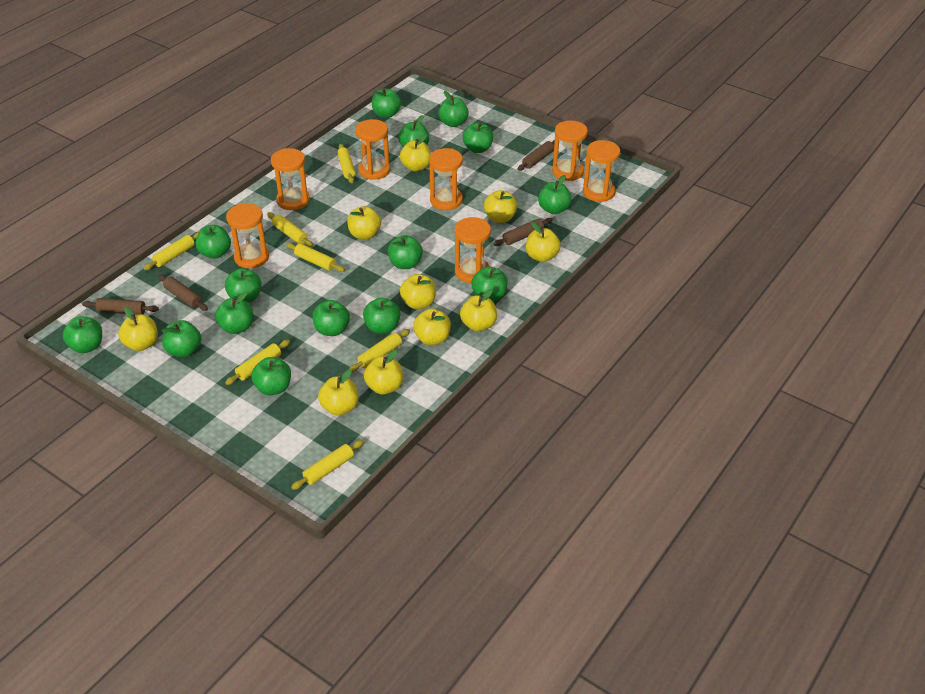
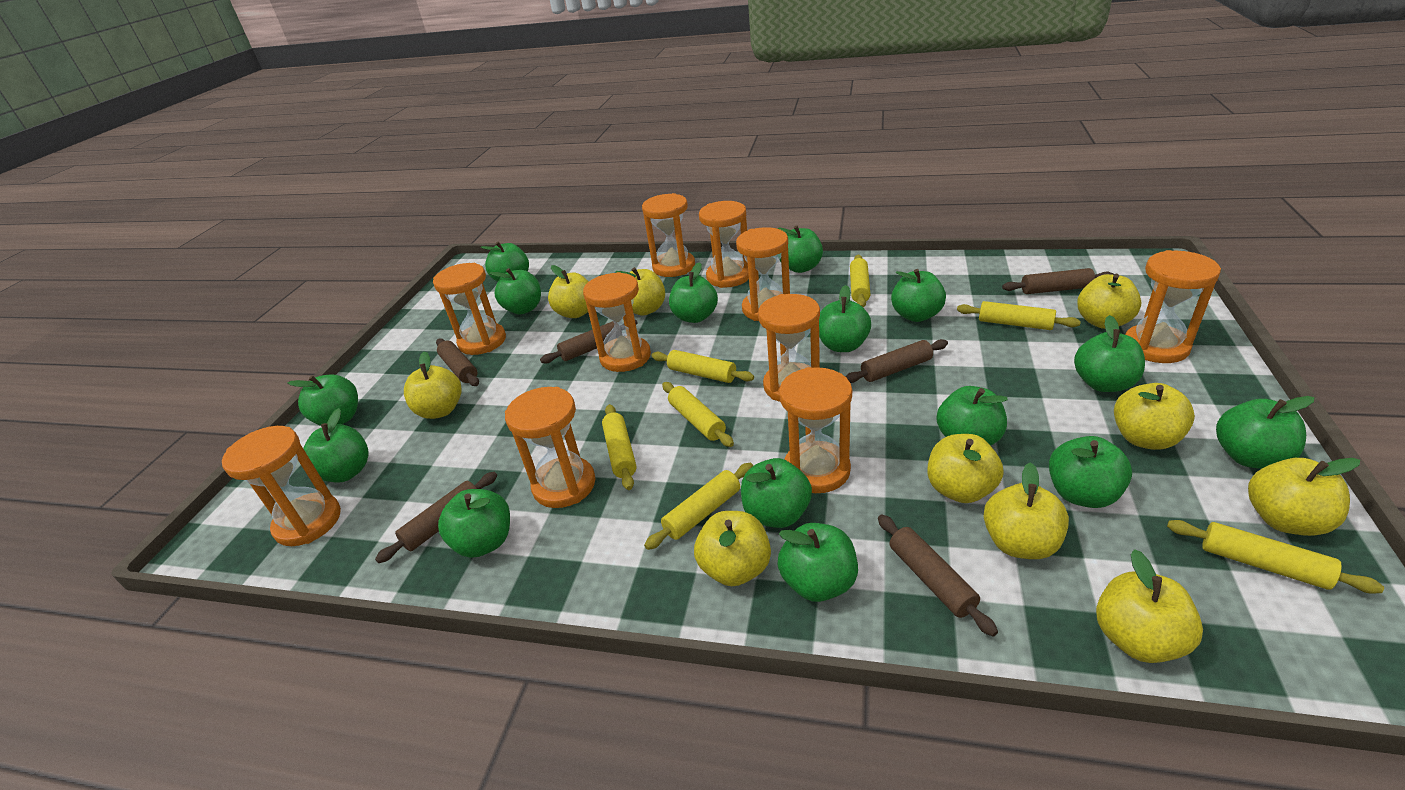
brown rolling pin: [82,298,159,315] [158,274,208,311] [494,218,553,246] [517,140,555,171] = 4 -> [375,472,497,563] [436,338,479,386] [540,320,638,364] [846,339,948,383] [878,514,998,637] [1002,268,1114,294] = 6
orange hourglass: [226,203,269,268] [271,148,310,210] [355,119,390,180] [429,148,463,210] [455,217,491,283] [552,120,588,181] [583,140,620,202] = 7 -> [222,426,341,546] [433,263,506,355] [505,387,595,508] [583,272,651,372] [642,193,695,277] [699,201,749,288] [736,227,790,321] [758,294,820,402] [779,367,852,493] [1125,250,1221,363] = 10

